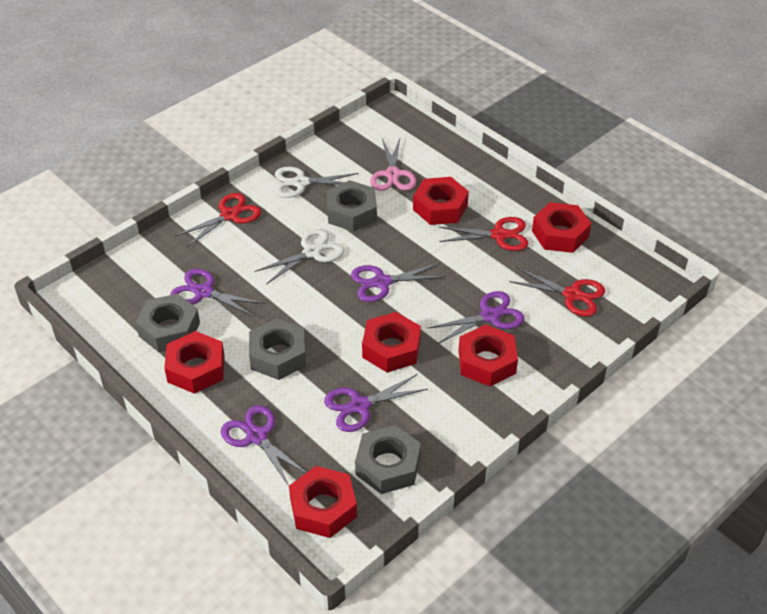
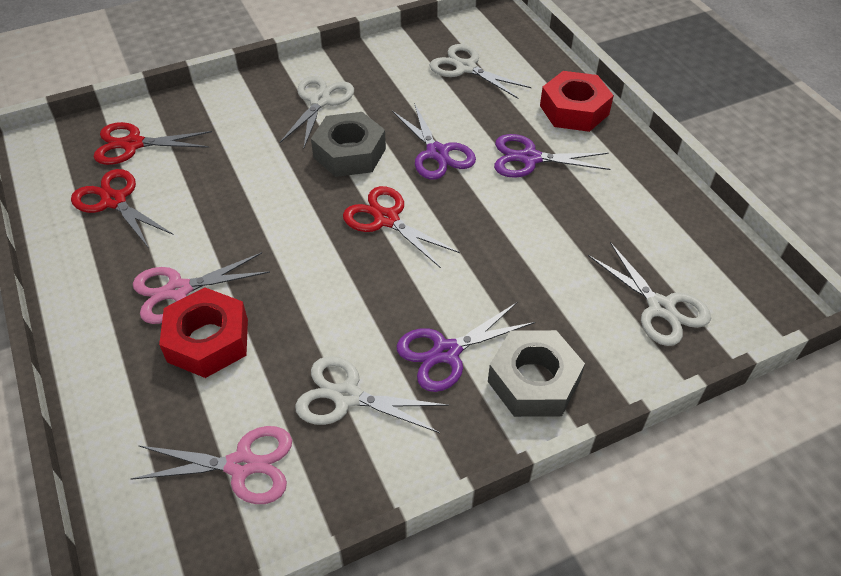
grey nut: [135,294,200,352] [249,318,306,380] [326,180,377,232] [355,425,421,494] = 4 -> [311,112,386,177] [488,330,585,417] = 2
pink scissors: [370,138,416,191] = 1 -> [131,426,292,504] [133,252,270,324] = 2
purple scissors: [170,269,265,317] [221,405,307,486] [324,374,428,432] [351,263,446,302] [427,291,524,344] = 5 -> [392,103,476,180] [397,302,535,392] [494,134,611,178] = 3
red nut: [164,331,225,394] [289,466,357,538] [362,312,421,373] [413,177,469,225] [458,324,518,387] [532,202,591,253] = 6 -> [159,288,248,378] [540,71,614,132] = 2
white scissors: [254,229,344,284] [275,167,358,198] = 2 -> [279,76,354,149] [295,356,449,433] [429,44,532,99] [588,242,711,346] = 4

